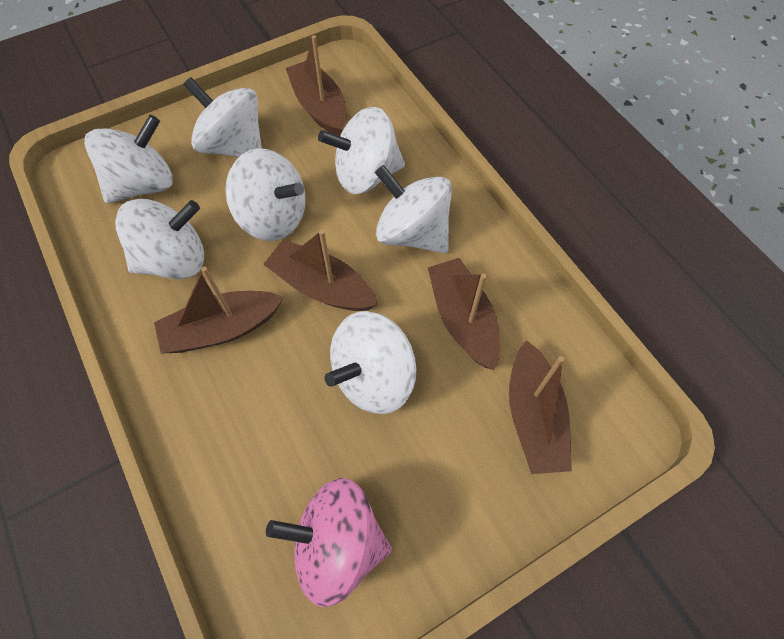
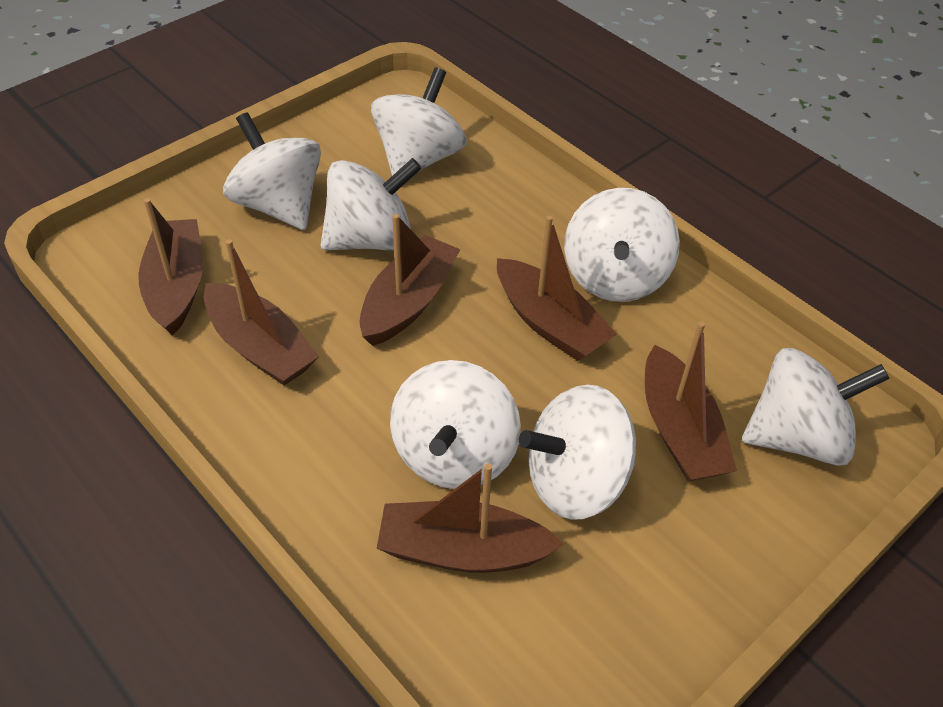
brown boat: [154,266,283,354] [263,230,378,311] [286,35,346,136] [428,258,500,370] [509,340,572,474] = 5 -> [138,198,203,335] [204,239,319,386] [359,214,460,346] [377,463,563,573] [497,216,617,361] [645,321,737,481] = 6
pink spinning top: [266,478,392,607] = 1 -> none = 0

